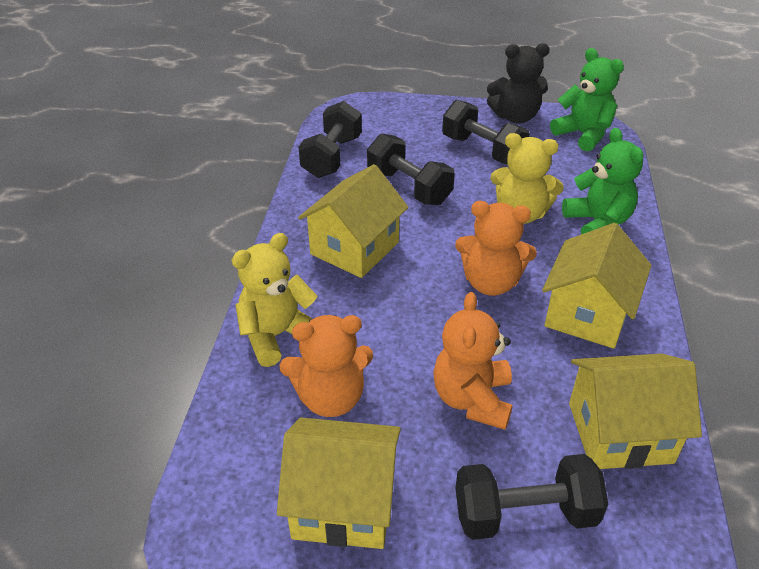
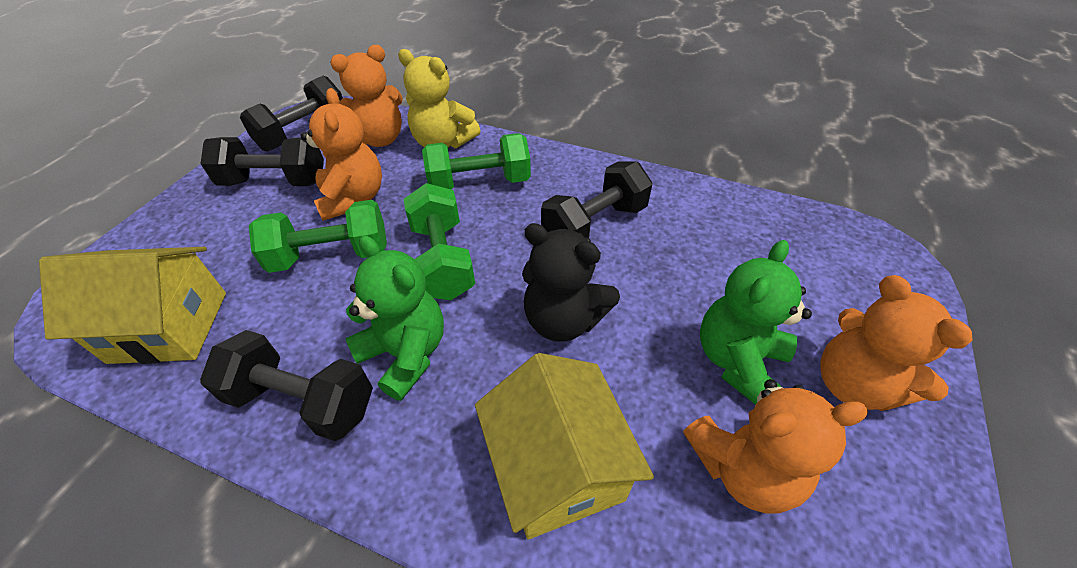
green dumbbell: none = 0 -> [249,200,387,273] [404,183,475,300] [422,133,531,190] = 3
orange teddy bear: [279,315,373,417] [433,292,513,430] [455,201,537,296] = 3 -> [300,88,382,221] [330,45,403,147] [683,379,868,514] [820,275,973,411] = 4
yellow house: [277,418,401,549] [298,164,409,278] [542,223,652,349] [569,353,702,469] = 4 -> [39,247,226,364] [475,353,654,539] = 2
yellow teddy bear: [232,233,318,367] [490,133,564,224] = 2 -> [398,49,480,148] = 1

